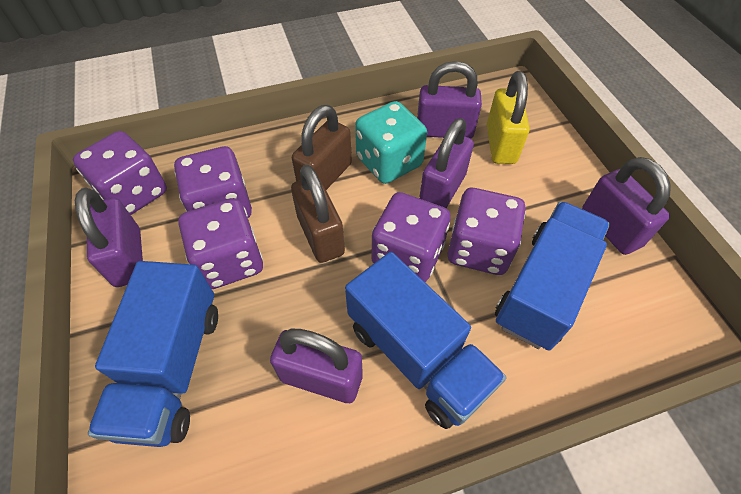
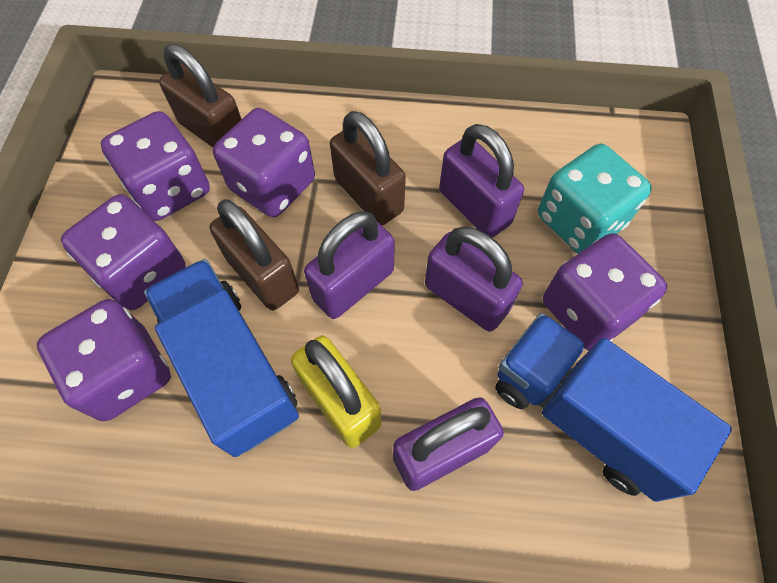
blue truck: [88,261,218,447] [345,252,506,429] [495,201,610,351] = 3 -> [144,259,299,457] [496,313,732,502] = 2
brown padlock: [291,165,345,263] [292,105,352,190] = 2 -> [159,44,242,147] [210,199,299,310] [330,111,406,225] = 3
purple padlock: [75,187,143,287] [270,329,363,403] [417,61,482,138] [419,118,474,208] [582,157,671,255] = 5 -> [304,211,395,319] [393,397,504,491] [425,226,523,332] [439,124,524,238] = 4

